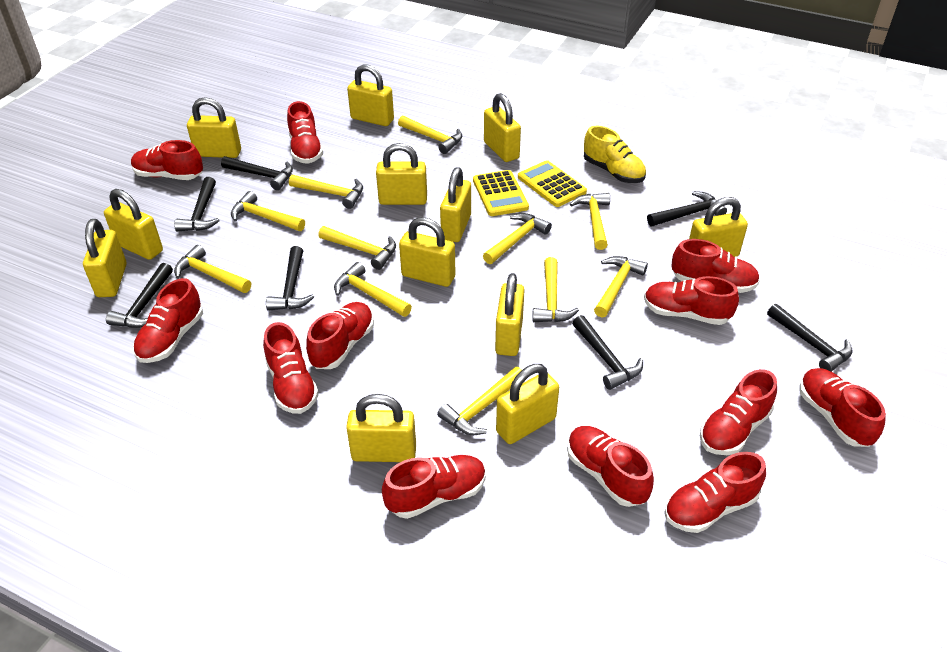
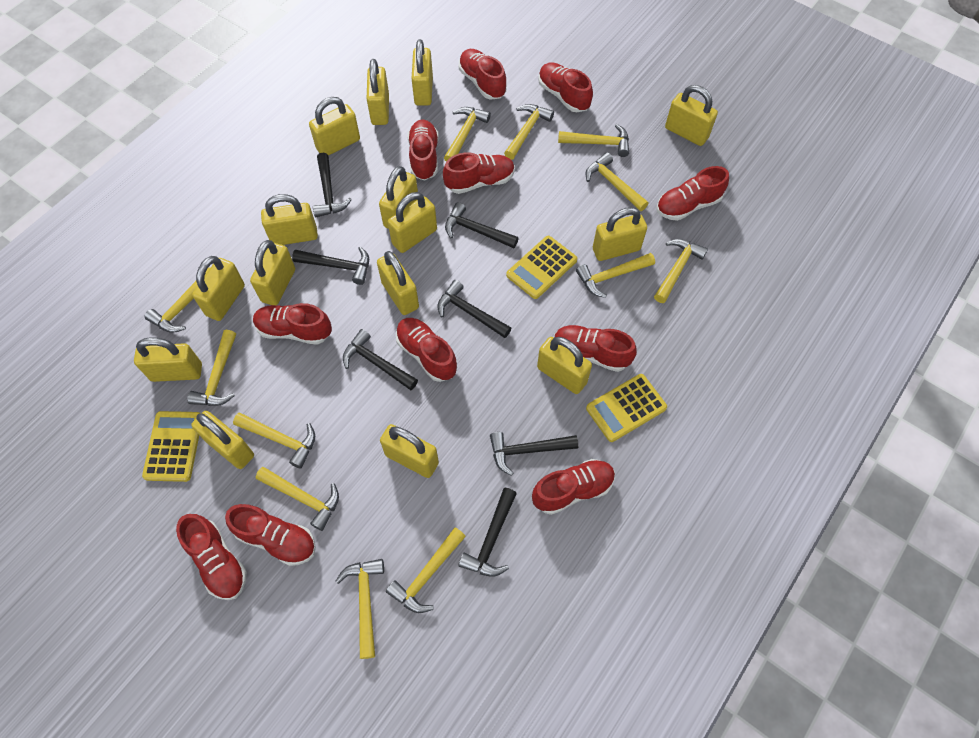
red shoe: [131,140,203,180] [133,278,203,363] [263,322,319,414] [287,101,323,164] [306,302,374,369] [382,455,486,519] [567,426,654,507] [644,276,739,325] [664,452,766,533] [671,239,760,293] [700,369,777,455] [799,368,886,447] = 12 -> [176,514,247,600] [225,504,316,566] [253,303,332,345] [396,318,457,382] [408,120,439,180] [443,152,515,194] [459,49,507,100] [532,459,615,515] [538,62,593,112] [554,325,637,372] [656,166,729,221] = 11
yellow calculator: [473,170,529,216] [518,160,587,207] = 2 -> [142,411,201,482] [506,236,577,299] [586,374,667,442] = 3
yellow hammer: [174,245,251,293] [231,191,305,231] [289,175,363,209] [318,226,396,270] [334,262,412,317] [398,115,462,154] [437,367,522,435] [483,213,552,264] [532,257,579,322] [570,193,610,250] [594,256,648,317] = 11 -> [144,267,210,333] [187,330,236,406] [233,413,315,469] [256,467,339,531] [336,559,384,659] [386,527,466,613] [444,107,491,161] [504,104,554,160] [558,124,629,157] [576,253,655,298] [585,152,649,211] [654,239,708,303] = 12
yellow padlock: [83,219,127,297] [104,189,163,260] [187,97,241,158] [346,394,416,462] [347,65,394,126] [376,143,427,205] [399,217,456,287] [440,167,471,242] [484,93,521,162] [495,273,525,356] [496,364,559,444] [689,197,748,257] = 12 -> [134,337,202,382] [191,411,254,469] [192,256,245,321] [250,240,295,305] [261,194,318,245] [309,97,360,156] [367,59,389,125] [377,251,419,315] [379,166,418,229] [380,424,439,478] [388,192,437,253] [412,39,433,106] [537,337,592,394] [593,207,647,261] [665,85,718,146] = 15
yellow shoe: [584,126,646,183] = 1 -> none = 0

